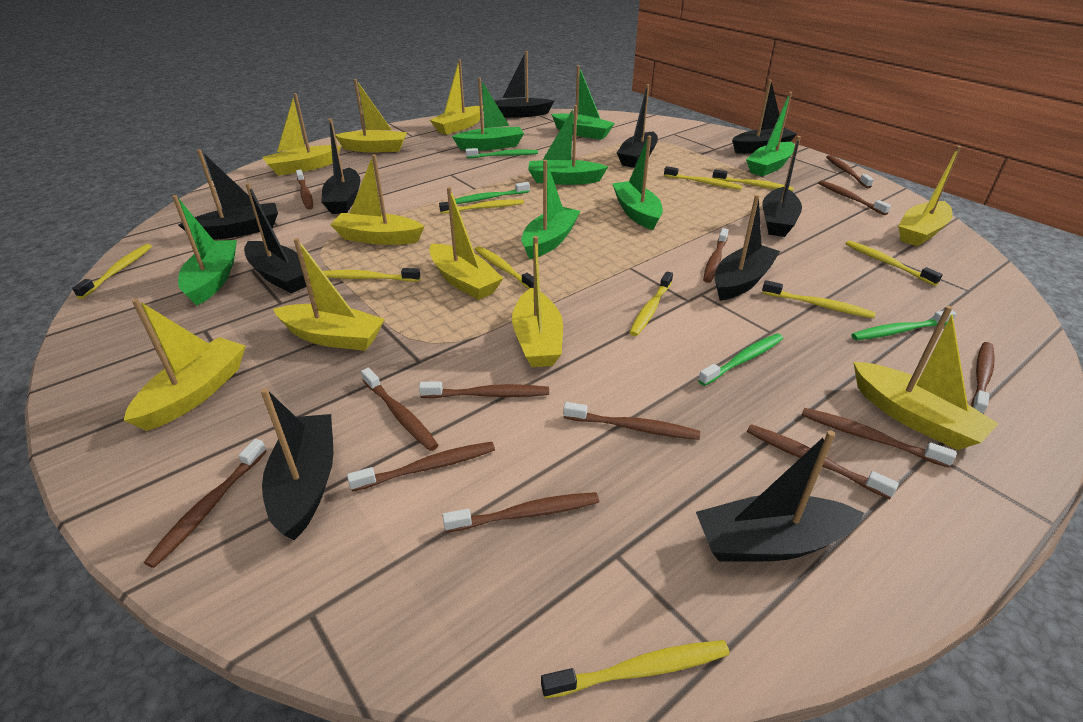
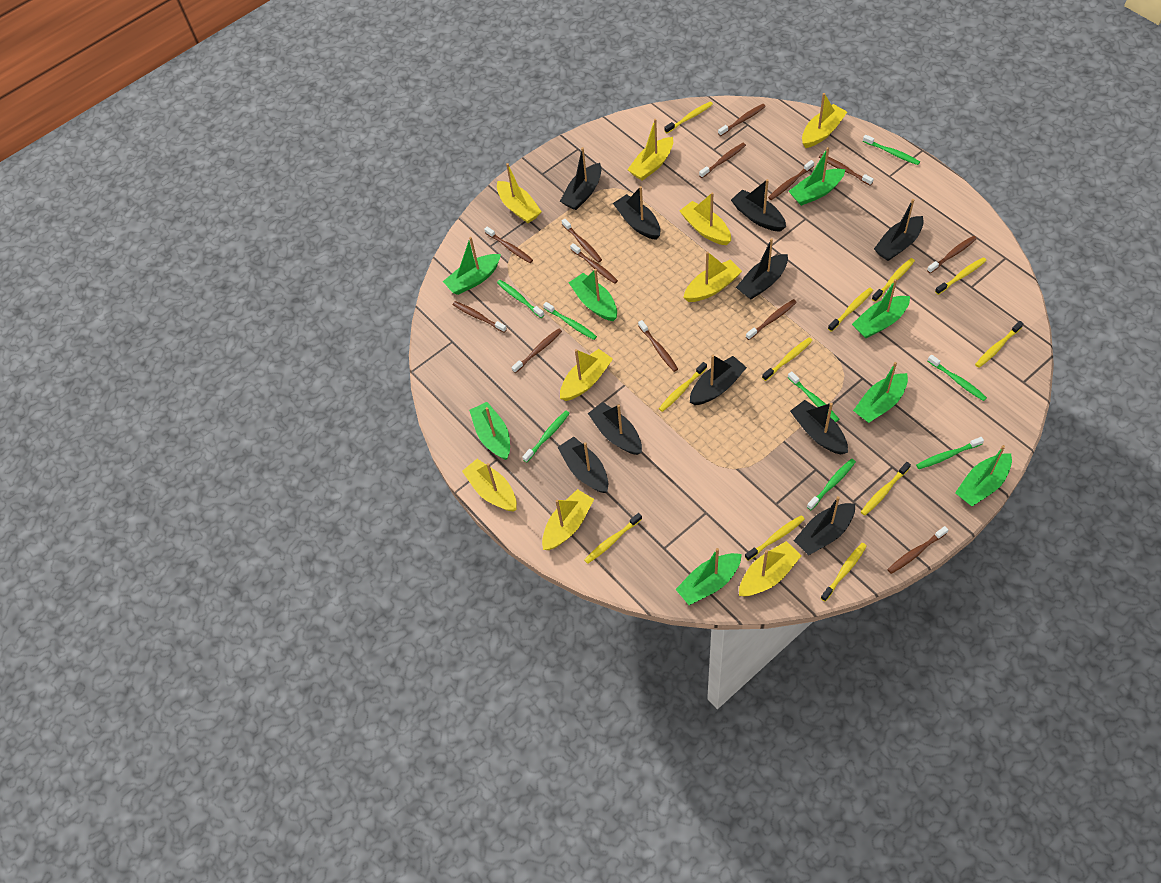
green boat: [172,195,237,306] [452,78,524,151] [522,160,581,259] [528,105,608,185] [551,65,615,140] [612,136,663,230] [746,92,795,177] = 7 -> [443,237,501,295] [469,402,510,460] [568,269,617,321] [675,548,742,605] [789,147,845,206] [852,279,910,338] [853,362,908,423] [955,445,1012,506] = 8
green toothbrush: [455,182,530,204] [465,148,538,158] [698,334,783,386] [851,310,957,340] = 4 -> [497,280,544,318] [522,411,570,462] [543,302,597,340] [788,371,839,422] [807,459,856,510] [863,135,920,165] [916,437,984,469] [928,354,987,401] = 8
yellow boat: [124,299,246,431] [262,93,341,176] [274,238,385,351] [330,154,425,245] [335,79,407,153] [429,187,503,300] [430,60,483,135] [512,236,563,367] [854,306,999,450] [898,146,961,246] = 10 -> [462,459,517,512] [497,163,542,223] [542,489,594,550] [560,349,613,401] [627,119,673,181] [680,192,731,245] [683,251,742,302] [739,541,802,596] [802,93,847,148] = 9
yellow toothbrush: [72,244,152,299] [323,268,420,282] [439,199,524,214] [475,246,534,289] [541,640,730,699] [629,271,673,336] [664,166,742,190] [712,169,794,192] [762,280,876,318] [846,240,943,286] = 10 -> [584,513,642,564] [659,362,707,412] [664,101,713,133] [745,515,805,561] [762,337,813,381] [821,543,867,602] [828,288,873,332] [861,462,911,515] [872,258,915,302] [935,257,986,295] [975,321,1024,368] = 11

